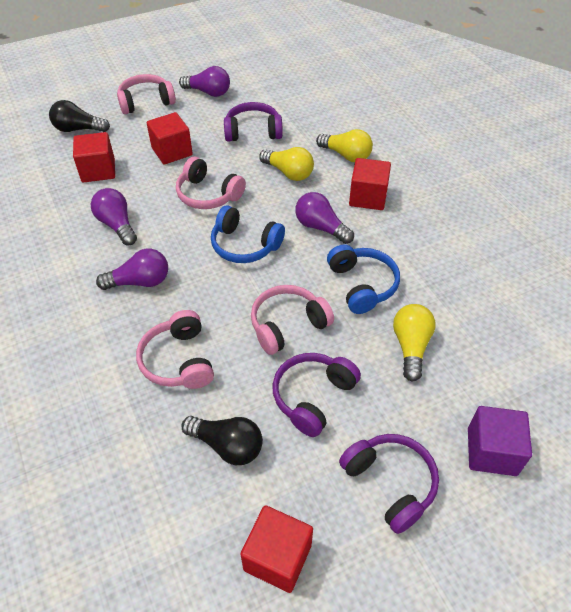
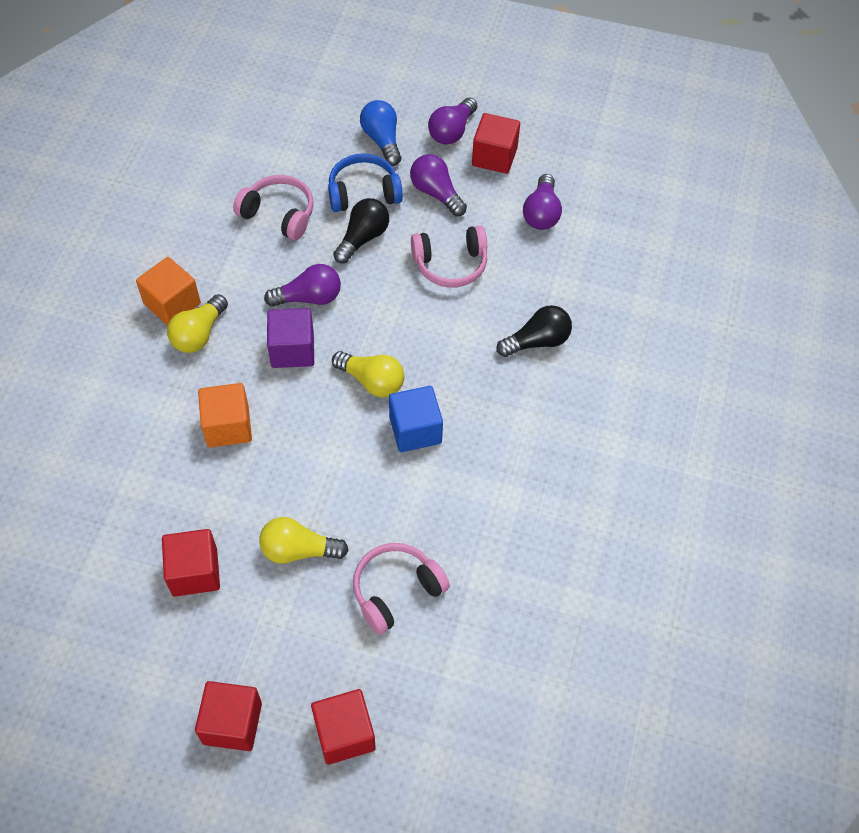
blue cube: none = 0 -> [389,386,443,452] = 1
blue headphones: [211,205,285,263] [327,244,400,314] = 2 -> [328,153,403,212] = 1
blue light bulb: none = 0 -> [360,100,401,166] = 1
orange cube: none = 0 -> [136,257,201,326] [198,383,252,448] = 2
pink headphones: [117,74,176,114] [136,310,214,389] [176,157,246,209] [251,285,334,355] = 4 -> [233,175,314,240] [353,543,450,635] [411,225,487,288] = 3
purple headphones: [224,102,283,142] [272,353,361,437] [339,434,439,534] = 3 -> none = 0

